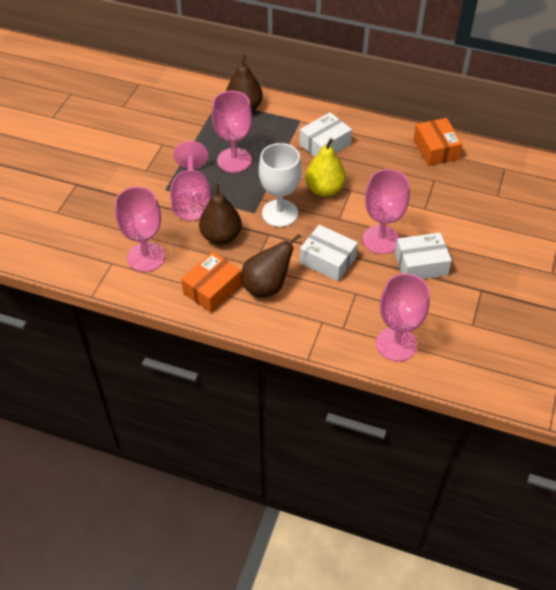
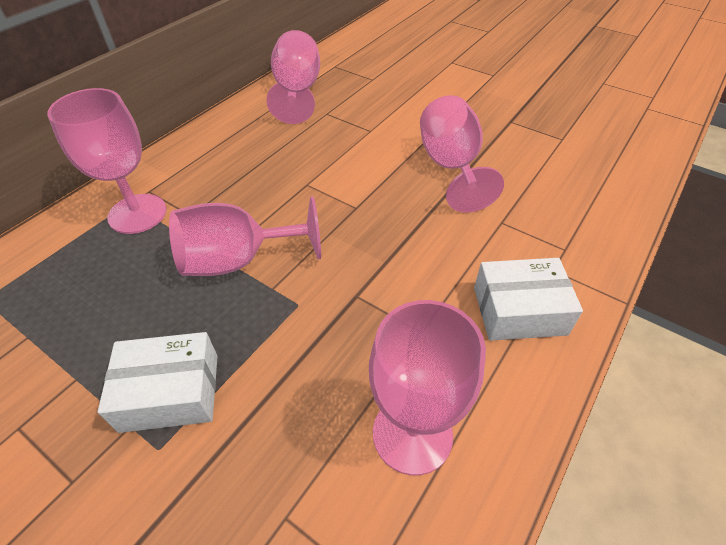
brown pear: [199,183,242,245] [226,54,263,111] [241,234,301,298] = 3 -> none = 0
orange box: [181,252,242,313] [414,118,463,166] = 2 -> none = 0
white box: [299,225,358,281] [300,112,352,157] [395,233,452,279] = 3 -> [98,332,218,433] [474,258,583,341] = 2
white goblet: [259,143,302,227] = 1 -> none = 0
yellow pear: [305,138,346,197] = 1 -> none = 0

